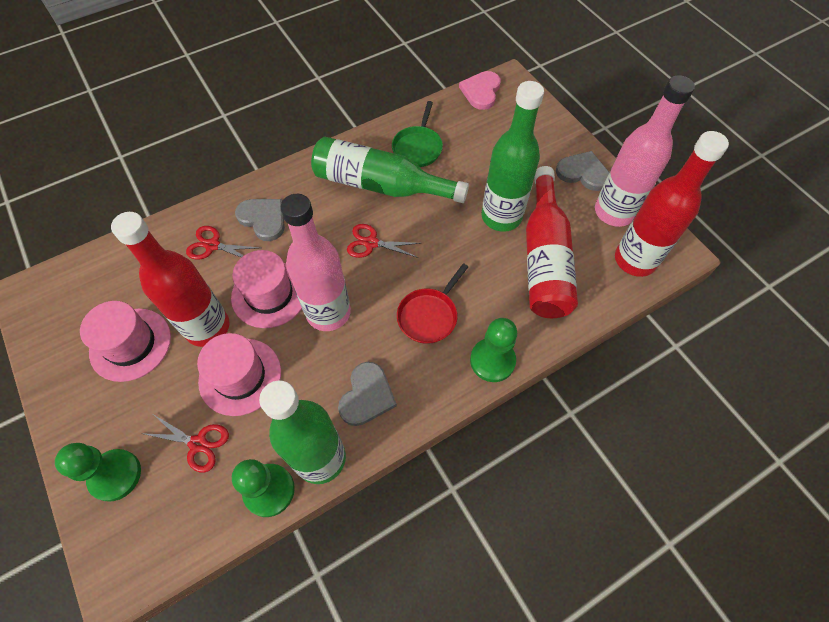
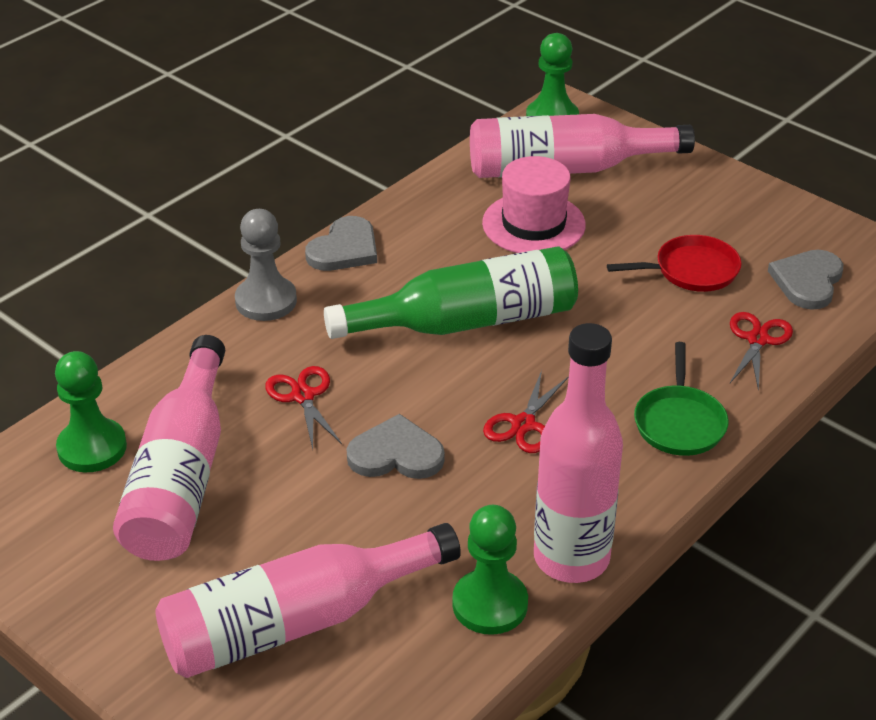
green bottle: [259,380,346,484] [311,137,469,203] [482,81,544,232] = 3 -> [324,246,578,339] = 1
grey pawn: none = 0 -> [235,209,297,321] = 1
pink bottle: [281,194,351,331] [595,75,695,227] = 2 -> [113,335,225,561] [155,523,461,678] [470,114,695,178] [534,323,623,583] = 4
pink hat: [80,301,171,382] [197,333,281,416] [231,250,302,328] = 3 -> [482,156,586,253] = 1
pink heart: [459,71,501,110] = 1 -> none = 0
red bottle: [111,212,229,347] [526,166,578,318] [615,131,729,277] = 3 -> none = 0

